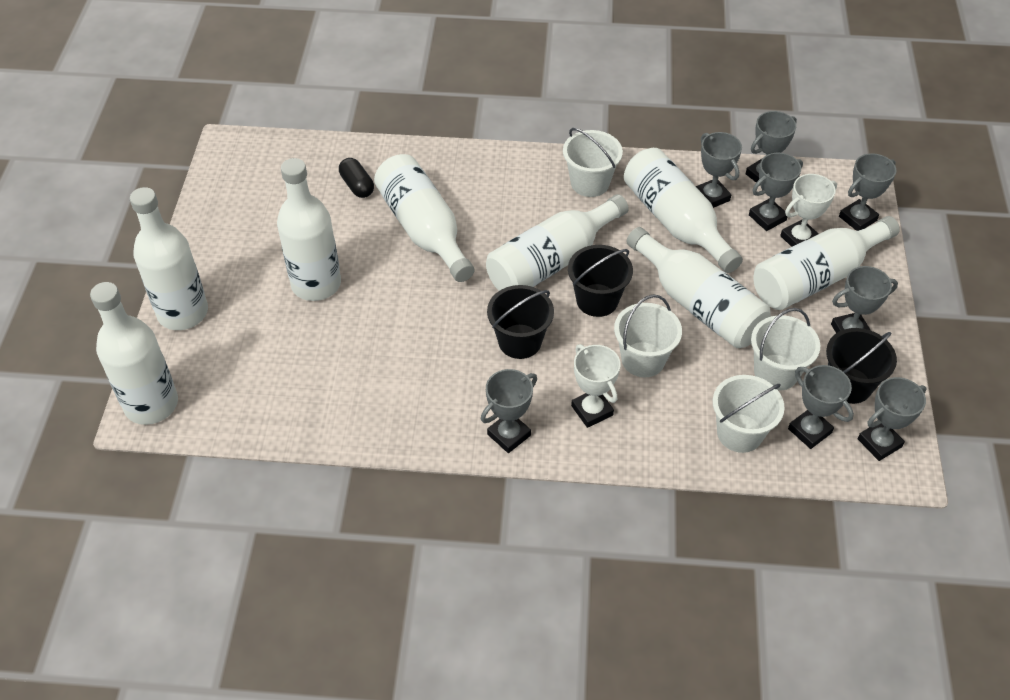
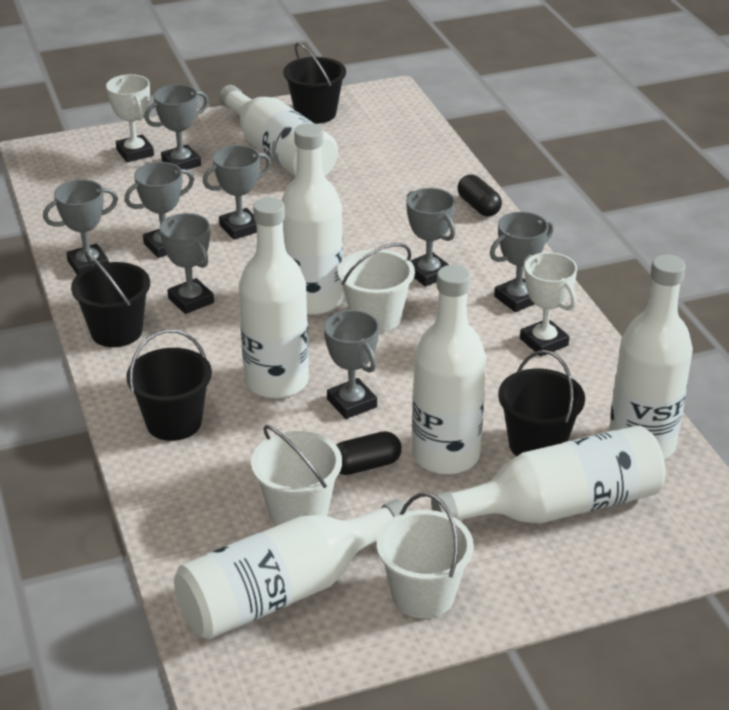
black bucket: [487,285,554,359] [568,245,633,317] [826,328,897,404] = 3 -> [71,251,150,347] [126,329,212,441] [283,43,346,124] [498,350,585,456] = 4
black capsule: [339,158,374,198] = 1 -> [336,431,402,475] [458,175,502,216] = 2
white bottle: [90,282,178,425] [130,187,208,330] [277,158,341,301] [374,154,475,282] [486,194,629,291] [624,148,743,273] [627,227,771,348] [753,216,900,310] = 8 -> [174,499,409,640] [219,85,338,176] [239,197,309,399] [282,123,343,315] [412,265,486,475] [431,425,666,524] [609,254,693,459] = 7
white bucket: [563,128,623,197] [614,294,682,377] [713,375,784,453] [751,308,820,391] = 4 -> [251,425,342,526] [338,243,415,333] [377,493,474,618] = 3

